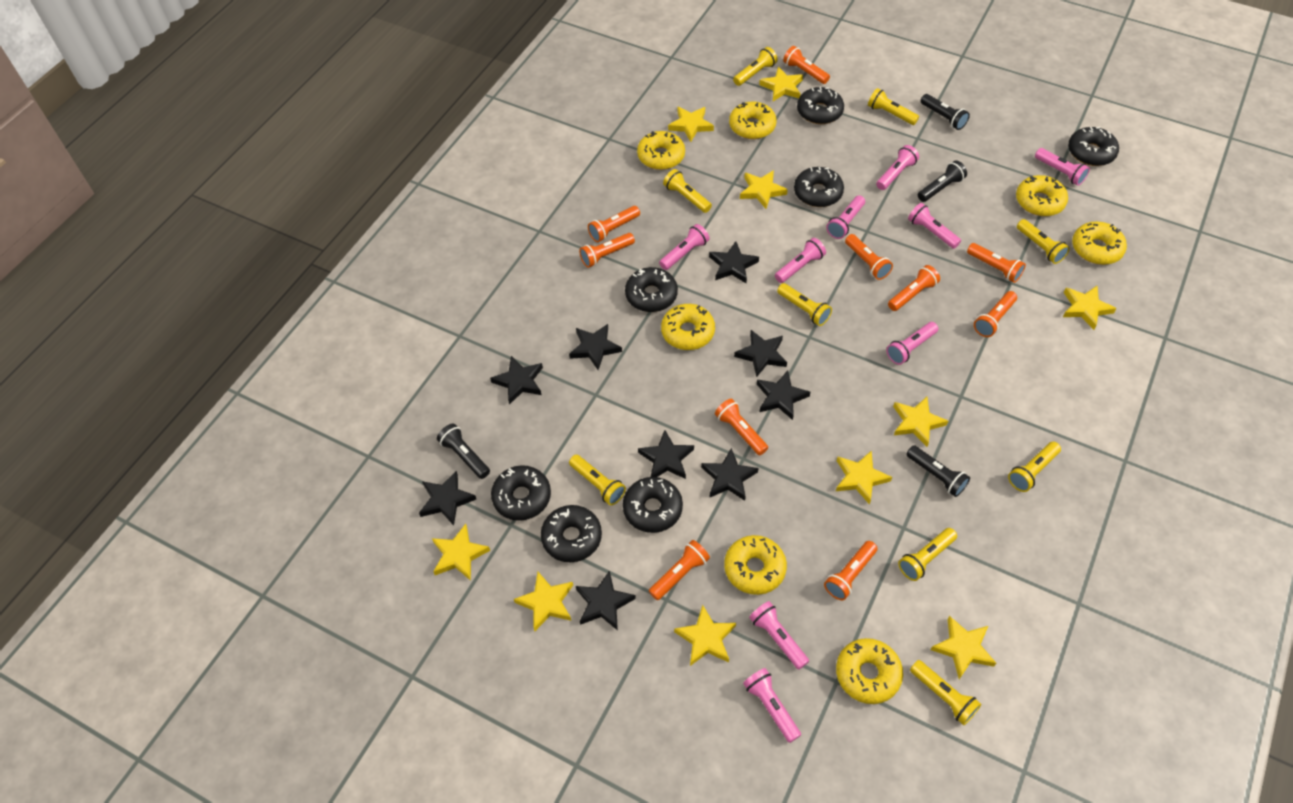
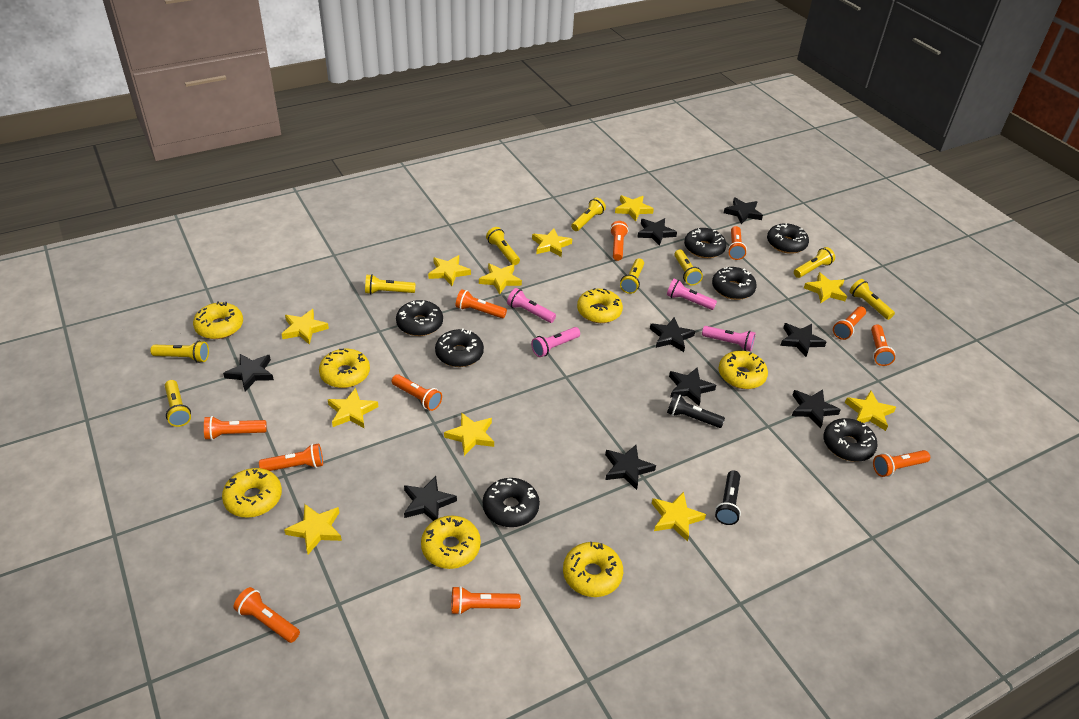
black flashlight: [437,424,490,479] [906,445,970,497] [918,161,967,202] [921,94,970,130] = 4 -> [667,393,725,428] [715,470,741,525] = 2
orange flashlight: [579,233,635,268] [588,206,640,242] [649,540,710,600] [715,399,768,455] [783,46,830,84] [824,541,878,600] [845,234,893,280] [888,265,940,311] [967,243,1026,283] [974,291,1017,337] = 10 -> [204,416,267,440] [233,587,300,643] [259,444,323,471] [392,374,442,411] [451,586,521,615] [455,289,507,318] [610,221,628,261] [728,226,747,260] [833,306,866,340] [871,324,895,366] [873,450,930,477] = 11
pink flashlight: [659,224,710,270] [743,668,801,743] [749,601,809,670] [775,238,826,283] [826,195,865,239] [876,145,919,190] [886,322,938,365] [908,203,961,249] [1035,148,1090,186] = 9 -> [507,288,556,323] [531,327,580,357] [667,279,717,310] [702,326,756,351] = 4
yellow star: [432,524,490,581] [514,572,573,631] [668,107,714,142] [674,605,736,666] [740,170,788,209] [759,67,803,101] [836,450,892,505] [893,397,948,447] [931,616,996,679] [1063,286,1117,330] = 10 -> [282,309,329,345] [284,504,342,554] [328,388,378,428] [428,255,471,286] [444,412,494,456] [479,263,522,294] [532,229,572,257] [615,195,654,221] [652,492,706,542] [804,272,847,303] [845,391,896,431] = 11

